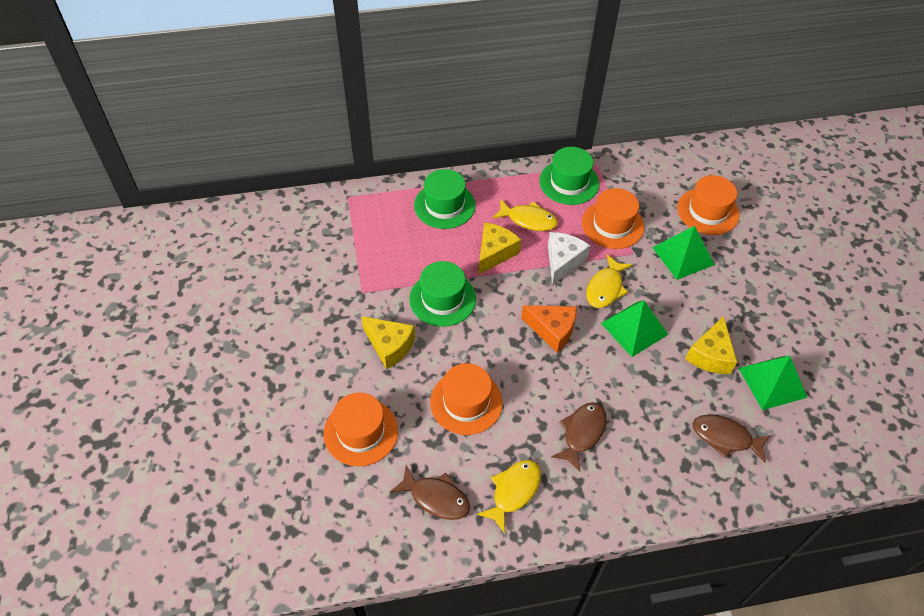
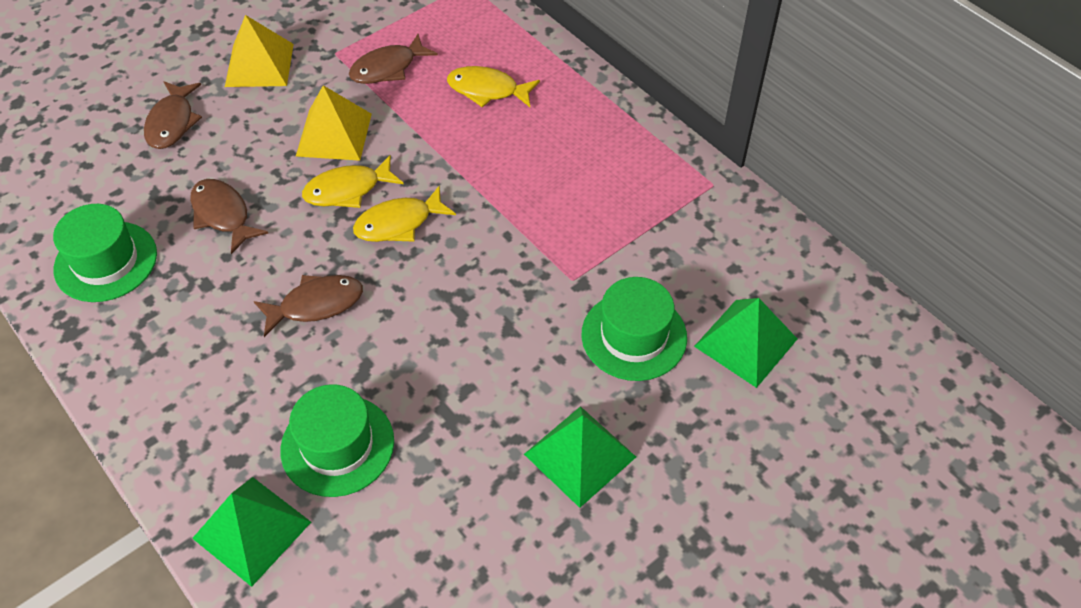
brown fish: [390,465,470,520] [551,402,607,472] [693,415,771,463] = 3 -> [144,81,202,149] [190,179,268,254] [254,275,363,337] [349,34,438,84] = 4
orange cheese: [521,305,577,353] = 1 -> none = 0
orange hat: [324,393,398,466] [430,363,503,435] [582,188,644,249] [677,175,740,235] = 4 -> none = 0
white cheese: [548,232,590,285] = 1 -> none = 0
yellow cheese: [361,316,415,369] [479,222,521,274] [685,316,737,374] = 3 -> none = 0
yellow pyramid: none = 0 -> [225,15,294,87] [296,85,372,161] = 2

